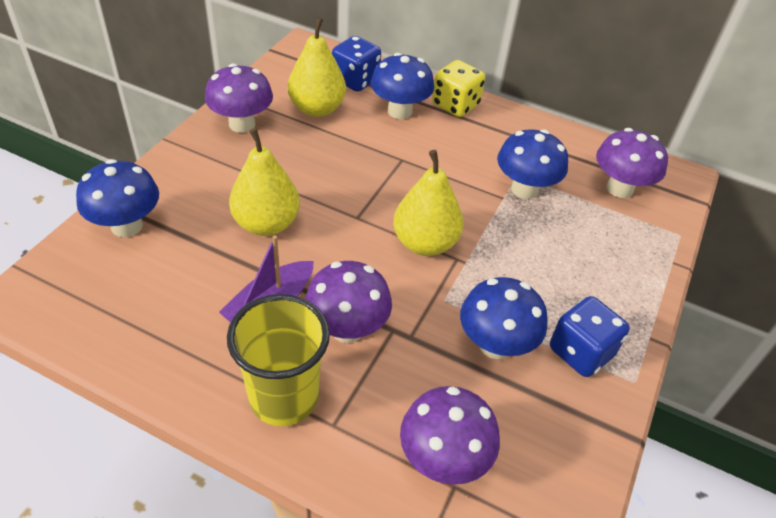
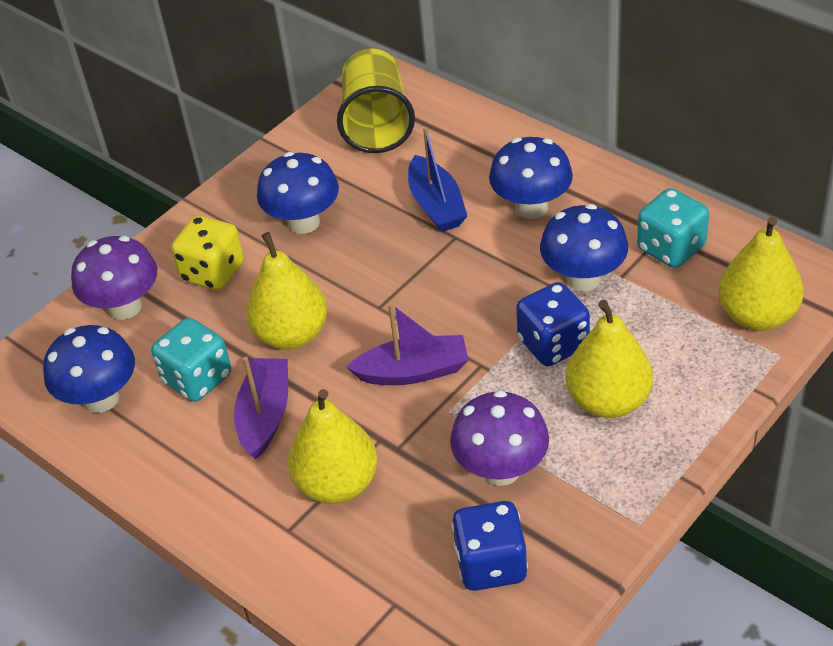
blue boat: none = 0 -> [408,127,467,232] = 1
purple boat: [219,235,314,323] = 1 -> [234,357,288,459] [346,303,468,385] = 2
purple mushroom: [205,64,273,133] [305,261,392,343] [400,386,500,485] [596,128,668,198] = 4 -> [71,236,157,320] [450,390,549,486] = 2
turquoise dice: none = 0 -> [151,318,231,402] [637,188,709,268] = 2
yellow pear: [229,128,300,236] [288,17,346,117] [393,150,463,256] = 3 -> [246,232,327,350] [288,389,377,504] [566,300,653,418] [718,216,804,331] = 4

